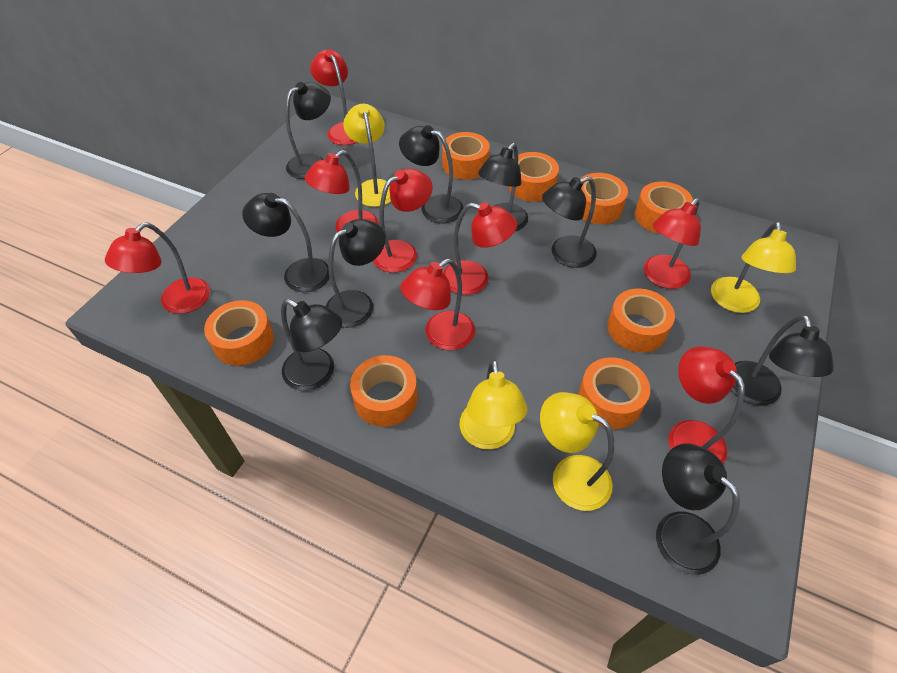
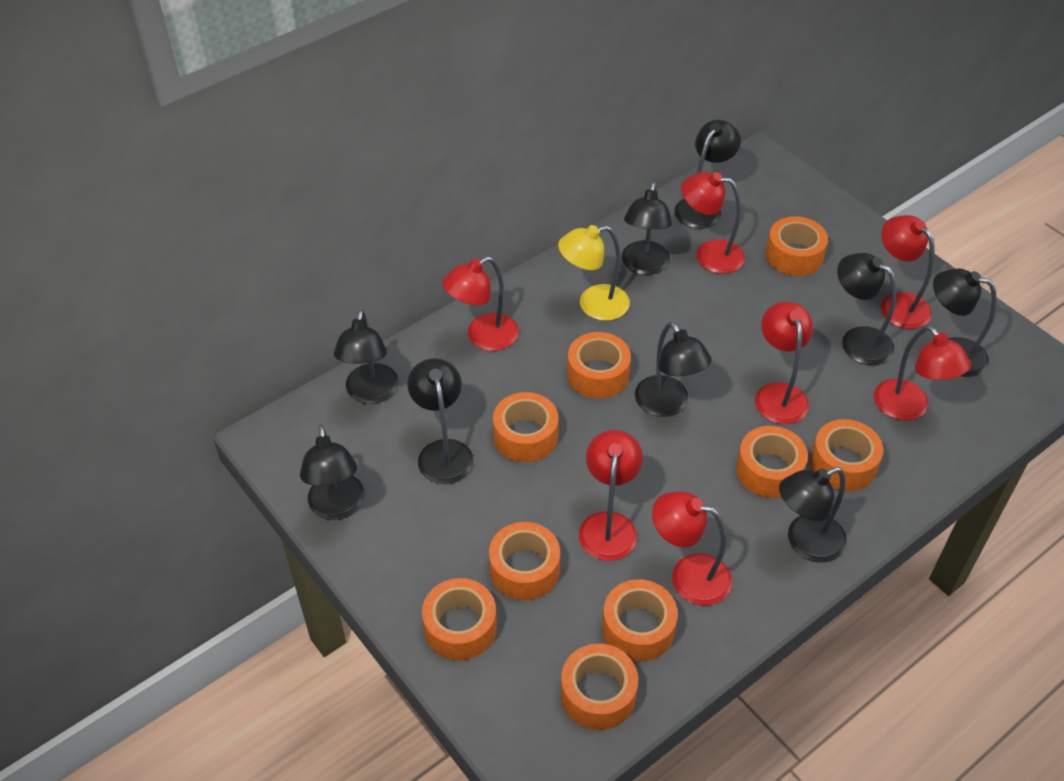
orange tape: [204,300,274,366] [350,355,418,427] [442,132,490,180] [508,152,559,202] [578,357,650,429] [580,173,628,224] [607,288,675,352] [635,181,693,234] = 8 -> [422,578,497,660] [489,522,560,600] [493,392,559,462] [561,643,638,730] [567,332,631,399] [602,579,678,662] [736,426,808,498] [766,216,828,276] [810,419,883,491] = 9
red lamp: [105,223,210,314] [305,150,379,232] [310,49,357,145] [373,168,433,273] [401,259,475,350] [443,202,517,295] [644,198,701,289] [668,346,745,463] = 8 -> [442,256,519,351] [579,430,643,561] [652,491,732,606] [681,172,745,274] [755,302,813,424] [874,326,971,421] [881,215,934,329] = 7
yellow lamp: [343,104,391,207] [460,359,527,449] [540,392,614,511] [711,222,796,313] = 4 -> [558,225,630,321] = 1

